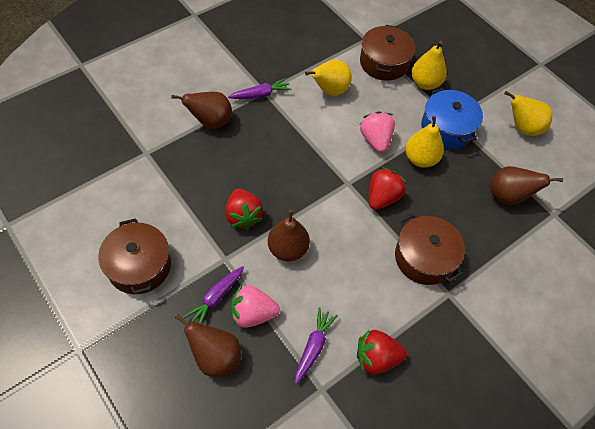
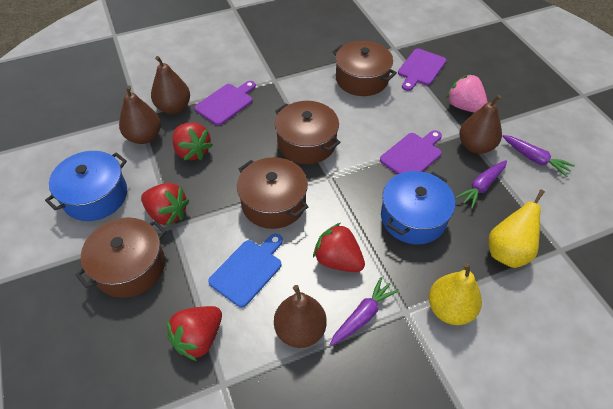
blue cutting board: none = 0 -> [208,234,283,308] = 1
blue pot: [421,88,483,149] = 1 -> [45,151,127,221] [381,171,455,244] = 2
brown pot: [98,218,171,294] [360,25,415,81] [395,214,465,285] = 3 -> [76,218,166,298] [237,157,308,229] [275,101,341,164] [332,41,397,96] = 4
pink strawberry: [231,285,280,328] [360,111,395,153] = 2 -> [446,74,488,113] = 1
purple cutting board: none = 0 -> [194,81,256,125] [380,130,442,174] [398,49,446,91] = 3
red strawberry: [225,189,263,230] [357,330,407,374] [369,167,407,210] = 3 -> [141,183,189,226] [167,306,222,361] [172,123,213,160] [313,223,365,272] = 4
yellow pear: [305,60,352,96] [405,116,444,168] [411,41,447,90] [504,91,552,136] = 4 -> [429,263,482,325] [488,190,545,268] = 2

